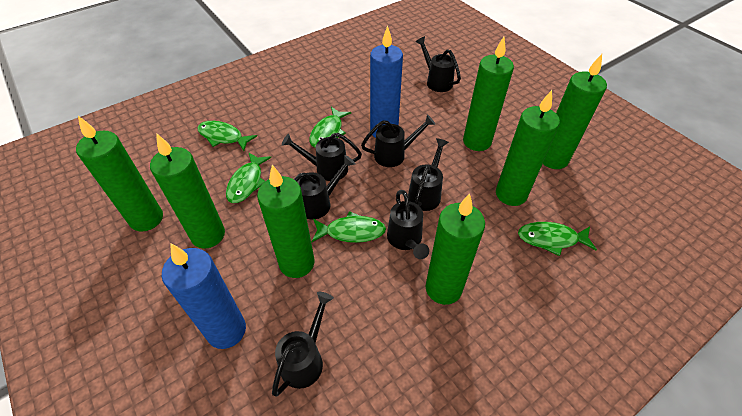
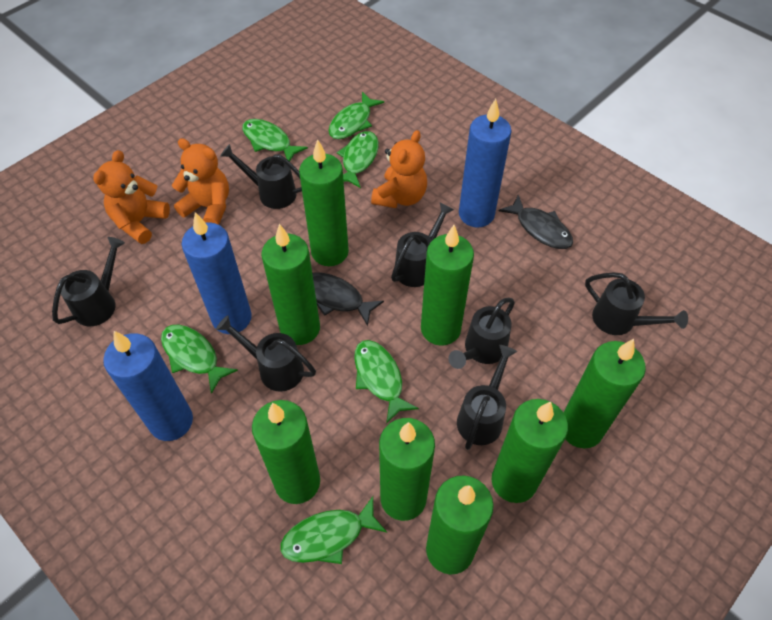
black fish: none = 0 -> [312,273,384,326] [499,194,573,249] = 2
blue candle: [162,244,246,349] [370,26,403,138] = 2 -> [103,331,193,441] [181,212,252,334] [459,99,511,227] = 3
green candle: [76,116,163,232] [150,134,225,249] [257,165,315,278] [426,193,485,305] [463,37,514,151] [496,90,560,206] [543,54,607,169] = 7 -> [252,400,320,504] [261,224,320,345] [299,139,349,266] [379,418,435,521] [421,225,474,346] [426,475,494,574] [492,399,568,503] [564,339,646,448] = 8
green fish: [198,121,257,151] [226,152,271,203] [309,107,351,148] [311,211,386,243] [518,222,597,256] = 5 -> [161,324,238,394] [242,119,308,162] [280,496,387,564] [329,92,384,139] [337,131,379,188] [354,340,419,424] = 6
orange teddy bear: none = 0 -> [93,150,170,244] [172,138,229,225] [371,130,427,208] = 3

